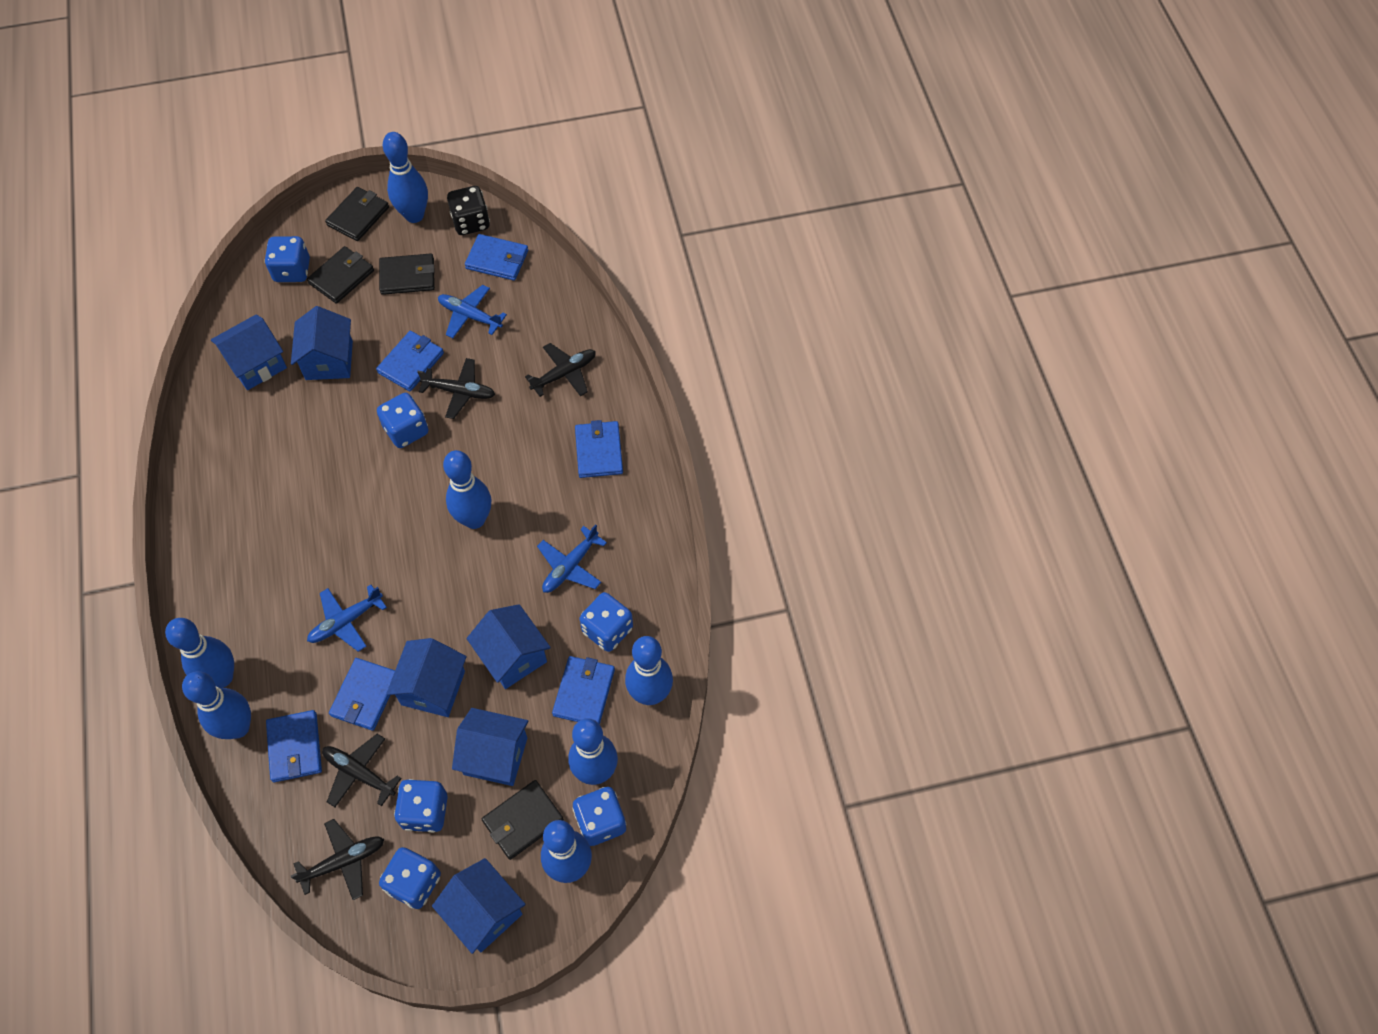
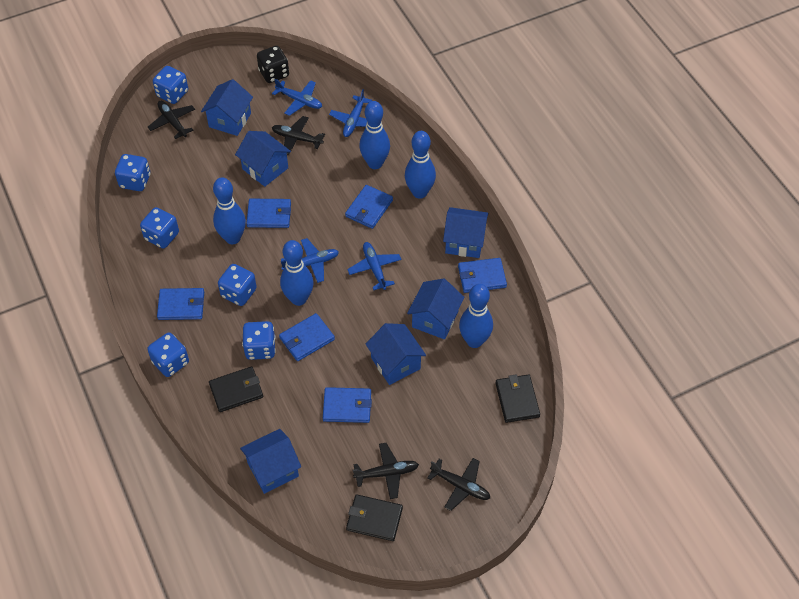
black wallet: [307,246,374,304] [325,187,389,241] [379,253,435,295] [482,780,564,860] = 4 -> [209,367,263,412] [346,494,403,541] [495,374,540,423] = 3
blue bowling pin: [165,618,234,688] [182,671,251,739] [383,132,428,223] [443,450,491,529] [541,820,592,883] [569,718,618,785] [625,636,673,705] = 7 -> [213,177,246,244] [280,240,314,306] [359,101,390,169] [405,131,436,199] [459,284,493,348] = 5
blue plane: [307,585,387,652] [438,285,507,338] [537,524,607,593] = 3 -> [272,79,322,116] [281,238,339,283] [329,89,372,137] [347,242,402,290] = 4

